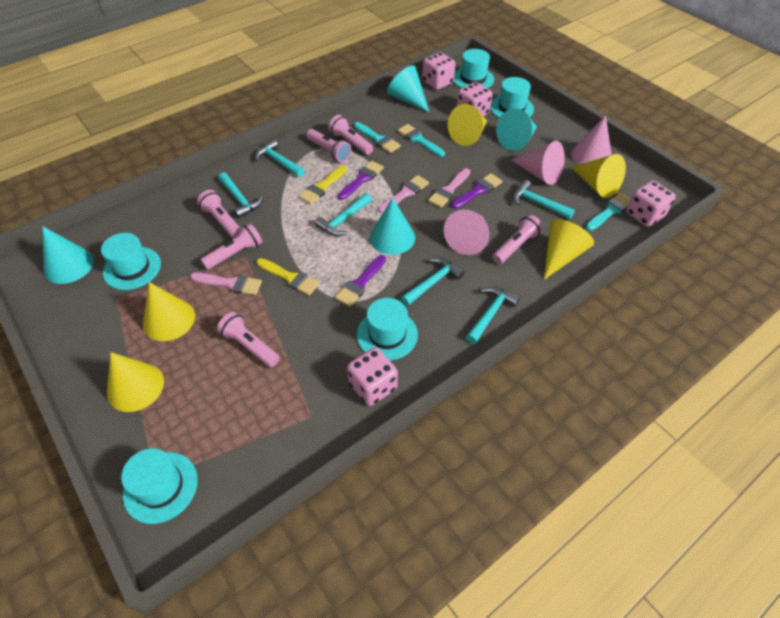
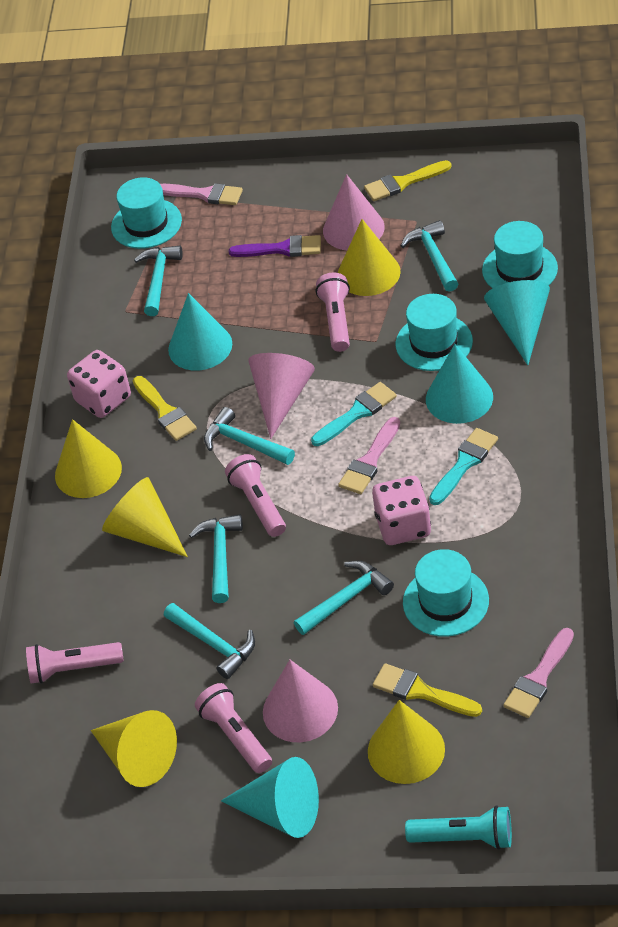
pink dice: [347,347,398,406] [422,52,456,90] [457,82,493,116] [626,180,676,227] = 4 -> [67,350,131,418] [372,476,431,545] = 2
pink flashlight: [197,190,241,238] [200,223,263,270] [217,312,280,367] [306,129,351,162] [328,115,373,155] [492,215,543,264] = 6 -> [26,642,124,684] [195,683,272,773] [225,454,286,537] [316,272,350,352] = 4
purple brush: [335,255,386,307] [337,161,384,200] [451,173,502,209] = 3 -> [229,235,321,257] = 1
turquoise brush: [354,122,401,153] [398,124,445,157] [586,193,631,231] = 3 -> [311,382,397,446] [429,428,498,505] = 2
turquoise flashlight: none = 0 -> [405,806,512,850] = 1
turquoise hat: [101,233,161,290] [121,448,198,524] [357,298,418,360] [454,49,494,88] [490,77,534,118] = 5 -> [111,177,182,249] [396,294,473,371] [403,549,489,637] [482,221,558,288] = 4
yellow brush: [256,258,320,295] [299,166,347,204] = 2 -> [133,376,197,441] [364,160,452,201] [373,663,482,717] = 3

